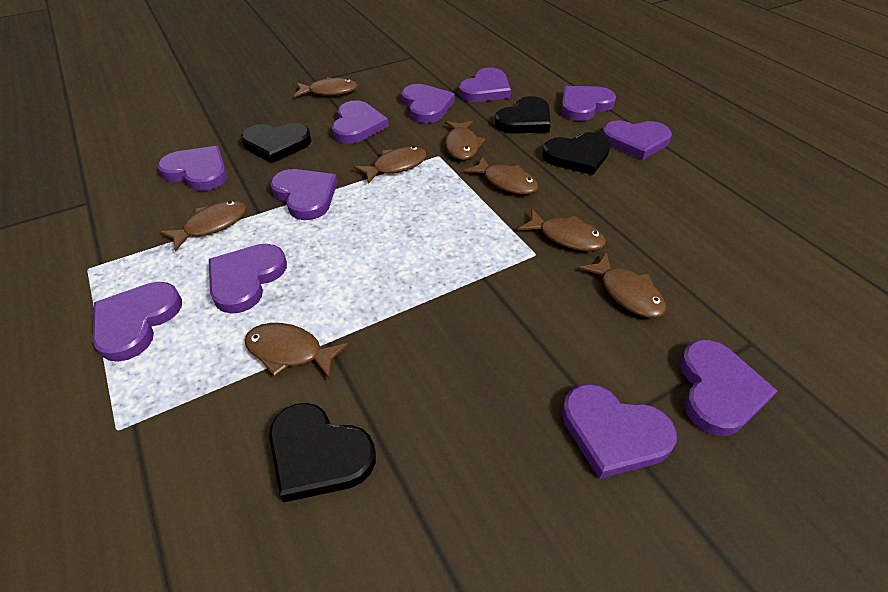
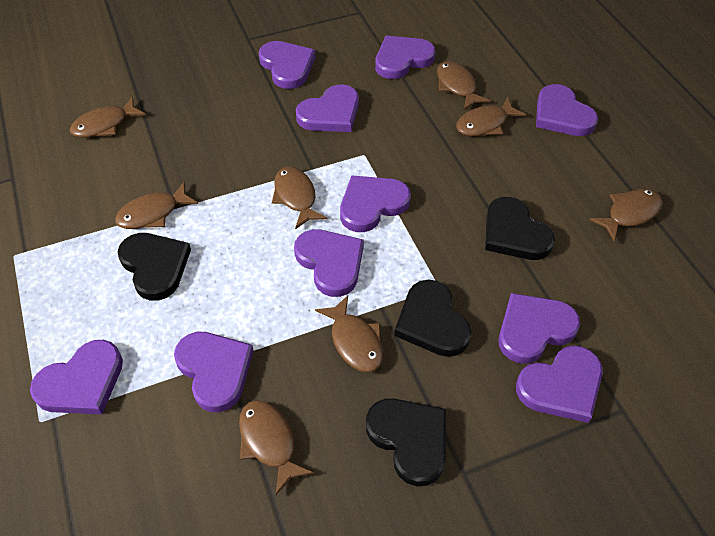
purple heart: [93,282,182,362] [158,146,227,191] [209,244,287,314] [270,169,337,220] [332,100,389,144] [402,84,455,123] [459,67,511,102] [561,86,616,121] [562,384,677,479] [602,120,672,160] [680,340,777,436] = 11 -> [30,340,123,414] [174,332,254,412] [259,41,316,89] [294,229,364,297] [296,84,359,132] [340,175,411,232] [375,36,436,79] [498,293,580,364] [516,346,603,423] [536,84,598,136] = 10

